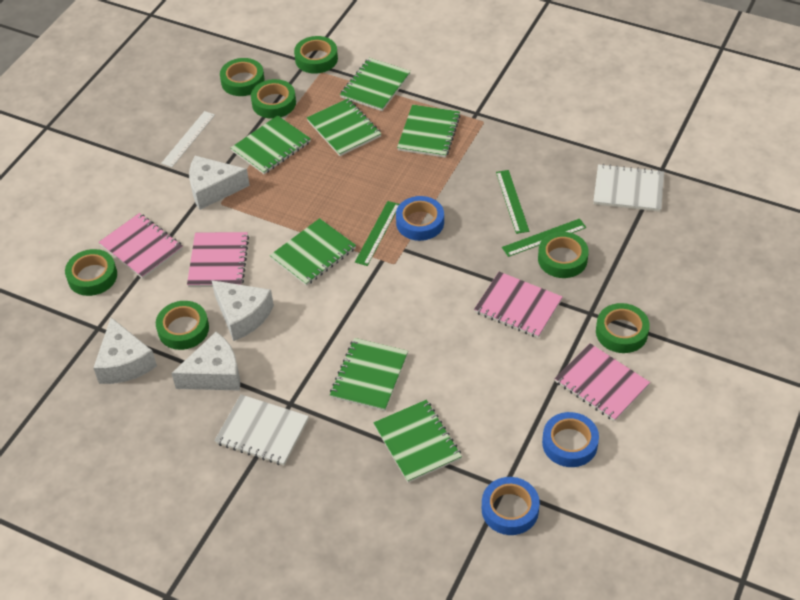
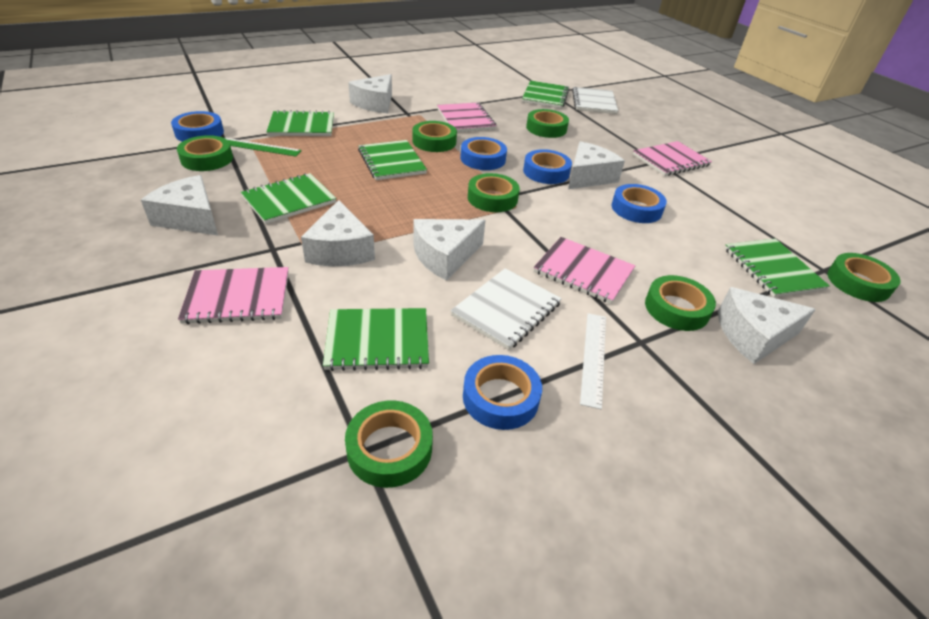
blue tape: [396,196,444,241] [482,477,540,535] [542,412,599,467] = 3 -> [171,111,224,142] [460,137,507,170] [463,355,542,430] [523,149,572,184] [612,184,667,223] = 5
green notebook: [231,115,311,174] [270,218,356,286] [307,98,382,156] [330,338,408,411] [340,58,411,111] [373,400,462,483] [397,105,461,158] = 7 -> [241,173,337,224] [266,110,334,136] [323,308,429,371] [358,140,427,180] [522,81,569,108] [724,238,830,298] = 6
green ruler: [355,201,400,266] [496,170,529,234] [502,218,586,257] = 3 -> [223,137,302,156] = 1
white cheese: [93,317,157,384] [171,332,240,391] [189,156,250,210] [212,280,274,341] = 4 -> [141,175,218,236] [301,200,375,266] [348,74,392,113] [413,219,486,280] [568,141,625,189] [718,287,816,364] = 6

